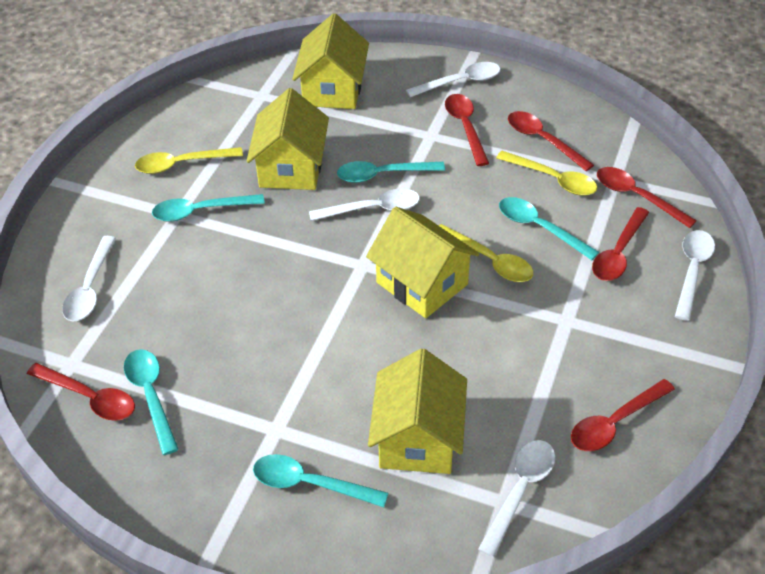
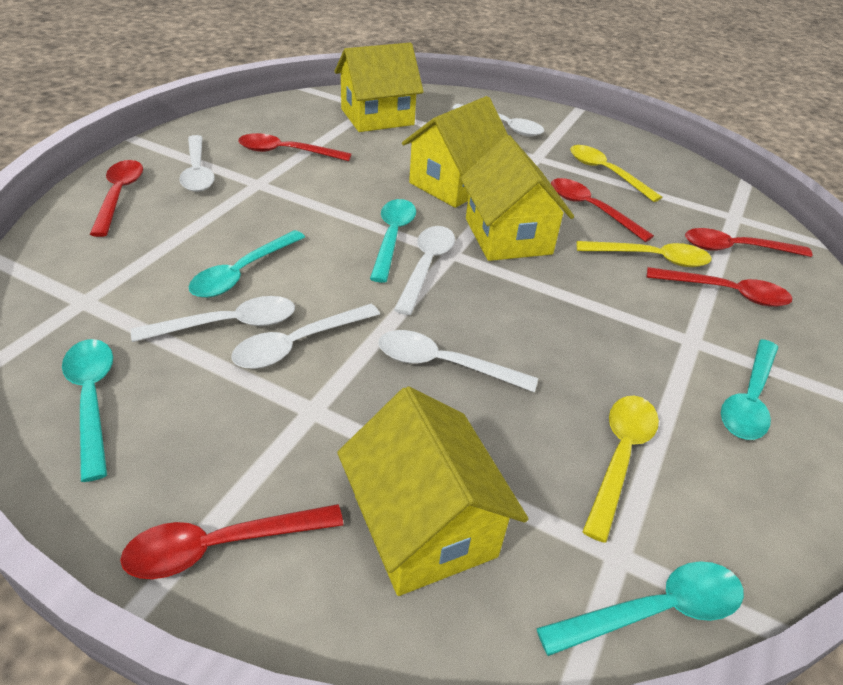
white spoon: [62,236,116,321] [309,188,420,221] [406,62,500,97] [478,440,555,557] [675,230,715,321] = 5 -> [131,296,295,342] [179,135,215,192] [231,304,380,369] [378,330,538,392] [394,226,455,315] [452,104,544,137] = 6

